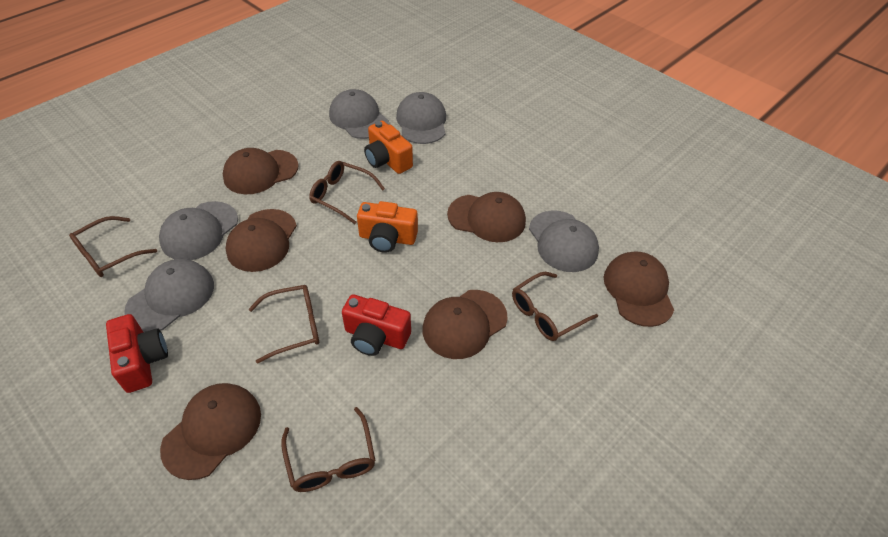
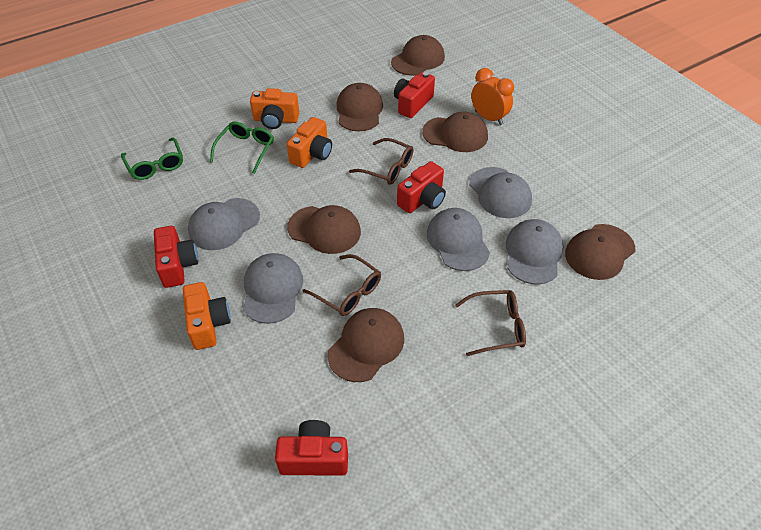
brown glasses: [69,216,157,277] [249,285,319,364] [281,407,376,492] [309,161,385,224] [512,272,598,341] = 5 -> [302,254,381,316] [349,138,413,185] [455,290,526,356] = 3
green glasses: none = 0 -> [121,137,183,180] [210,121,274,174] = 2
orange camera: [357,201,418,253] [364,120,413,174] = 2 -> [183,282,231,350] [250,88,299,129] [287,117,332,168] = 3
orange clock: none = 0 -> [471,68,514,125] = 1
red camera: [106,314,168,393] [342,294,411,356] = 2 -> [154,226,198,288] [275,420,348,476] [394,72,435,118] [397,161,446,213] = 4

